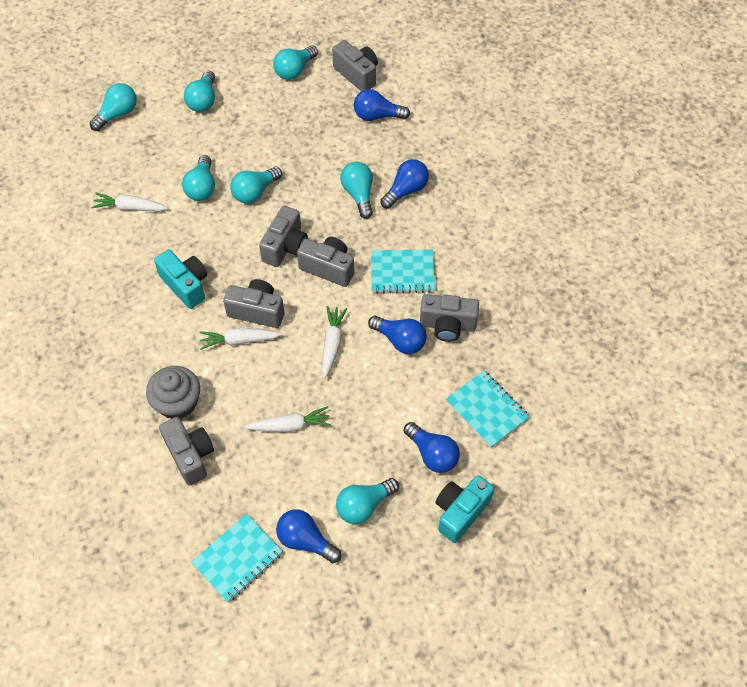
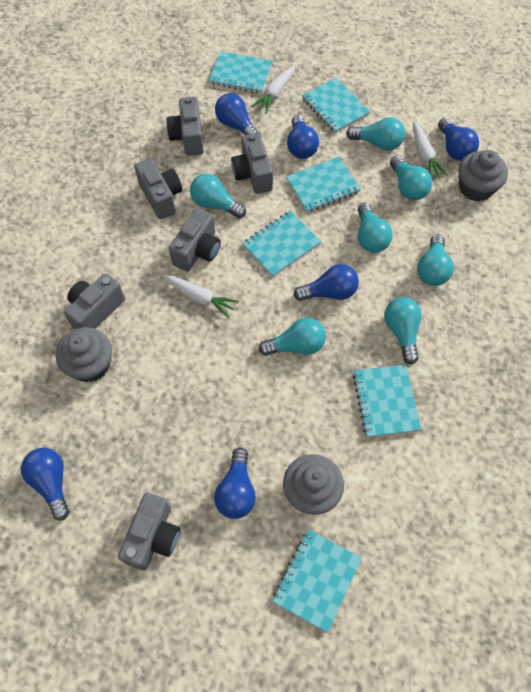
blue light bulb: [276,509,342,563] [354,89,410,121] [368,316,427,354] [380,159,429,209] [404,422,460,473] = 5 -> [21,448,70,520] [214,448,256,519] [215,93,260,135] [287,115,319,159] [293,264,359,301] [438,118,479,161] = 6
grey cupcake: [146,366,200,419] = 1 -> [56,327,112,382] [283,454,344,515] [458,150,508,202] = 3
turquoise camera: [154,249,207,309] [436,475,494,543] = 2 -> none = 0
turquoise notebook: [191,514,283,602] [371,250,435,294] [446,370,530,448] = 3 -> [209,51,273,94] [242,211,321,277] [272,529,362,633] [286,157,361,213] [302,78,370,133] [353,364,421,437] = 6
white carrot: [91,193,168,211] [199,328,282,350] [244,406,331,432] [322,306,347,379] = 4 -> [163,275,239,318] [251,65,295,114] [413,122,448,178] = 3

